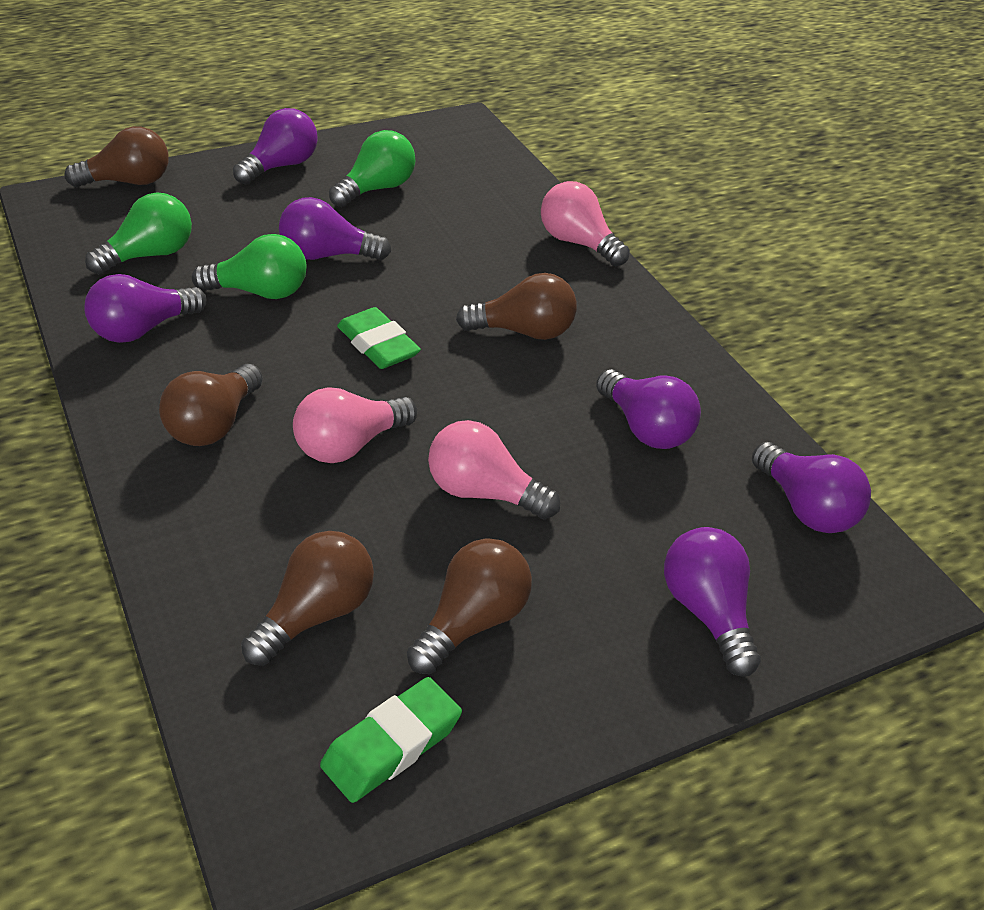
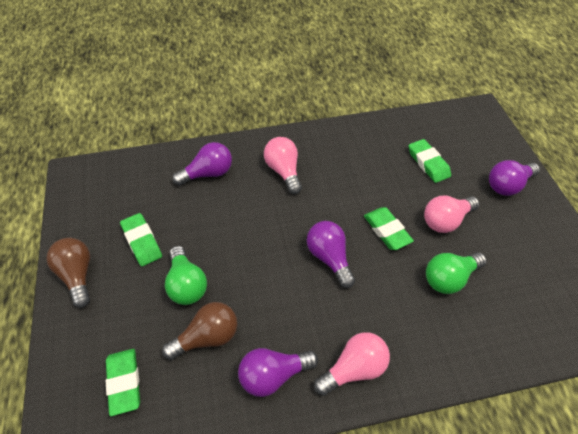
brown light bulb: [64,126,169,187] [159,364,263,446] [241,531,374,665] [407,538,532,674] [456,273,577,340] = 5 -> [46,238,90,308] [162,302,237,360] = 2
green eraser: [320,677,462,803] [337,307,421,369] = 2 -> [106,349,140,416] [120,213,162,266] [364,207,414,250] [409,139,451,183] = 4
green light bulb: [85,192,192,274] [192,234,306,299] [329,130,415,207] = 3 -> [165,246,207,305] [426,252,487,294] = 2
purple light bulb: [84,274,207,343] [233,108,318,185] [279,197,391,260] [596,369,701,449] [664,527,761,677] [752,442,871,533] = 6 -> [173,142,232,186] [238,348,318,397] [307,221,355,288] [489,160,540,196] = 4

